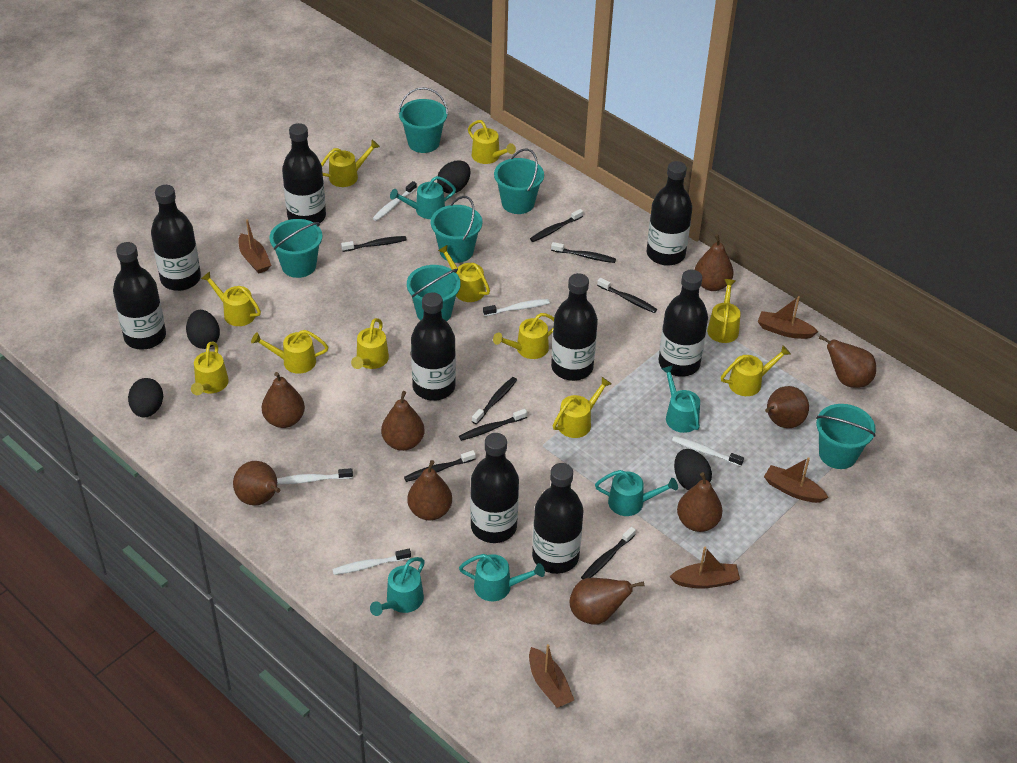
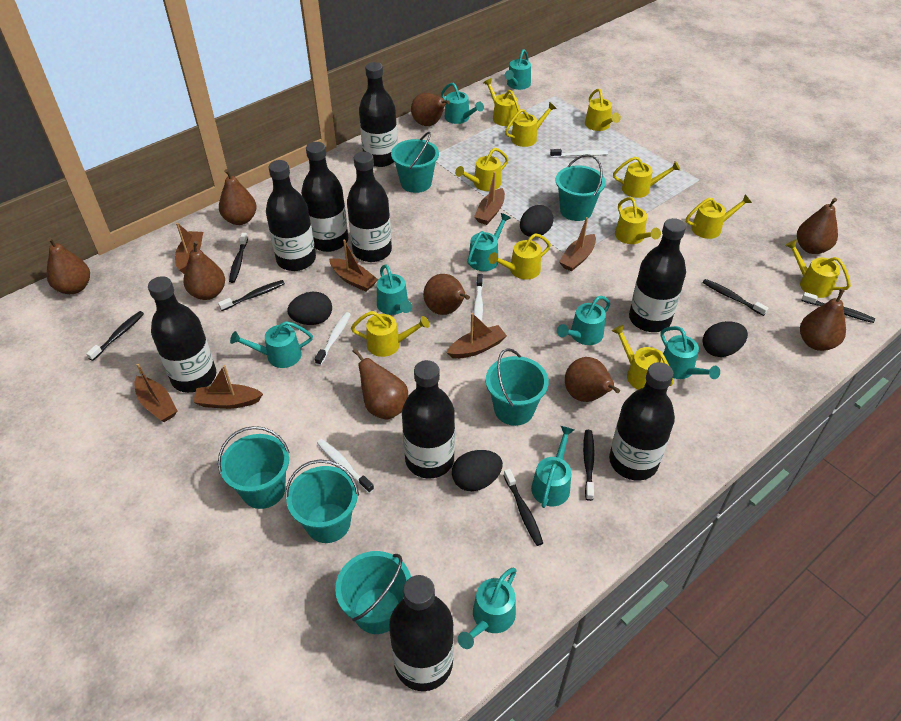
black toothbrush: [341,236,407,252] [404,450,476,482] [459,409,527,441] [472,377,517,424] [530,209,583,242] [551,242,616,263] [581,527,636,580] [597,278,657,313] = 8 -> [86,311,144,361] [218,280,285,311] [229,233,248,283] [503,469,543,546] [583,430,595,501] [702,279,768,316] [802,292,875,323] = 7
brown boat: [238,219,271,274] [529,644,574,708] [670,547,740,589] [758,296,818,339] [764,457,829,503] = 5 -> [134,363,177,422] [175,223,203,274] [193,365,263,409] [329,239,378,292] [447,313,507,359] [474,171,505,225] [559,217,596,272] = 7
turquoise watering can: [370,557,425,616] [390,176,456,219] [459,554,545,601] [595,470,678,516] [661,365,700,433] = 5 -> [230,321,313,368] [377,264,412,315] [441,83,484,124] [458,568,517,649] [467,213,511,271] [505,49,531,90] [531,426,574,508] [557,296,610,345] [660,326,720,379] = 9
white toothbrush: [277,468,353,484] [332,549,411,575] [372,181,417,221] [483,299,550,316] [672,436,744,467] = 5 -> [315,312,351,365] [317,439,374,493] [473,274,483,322] [550,149,608,158] = 4

